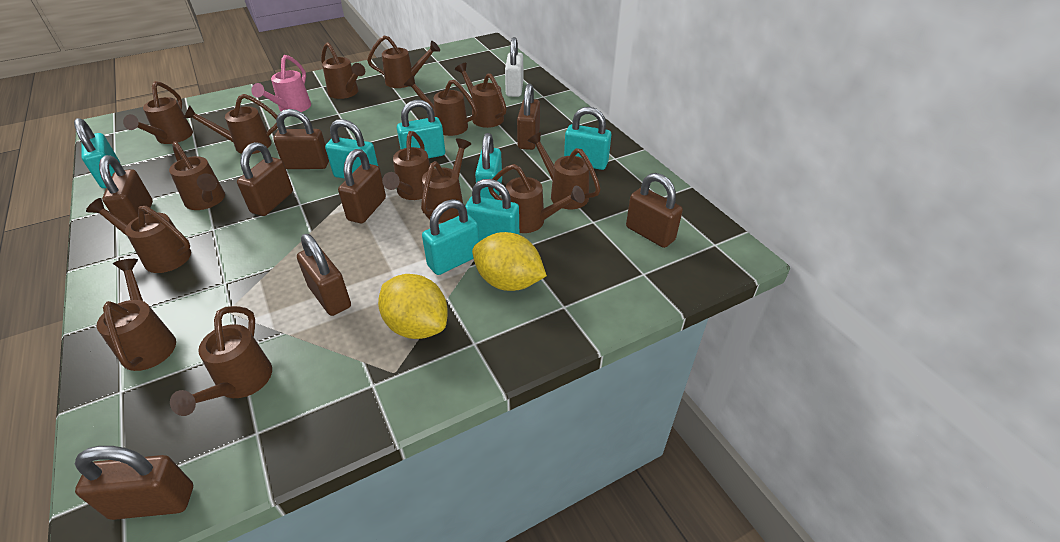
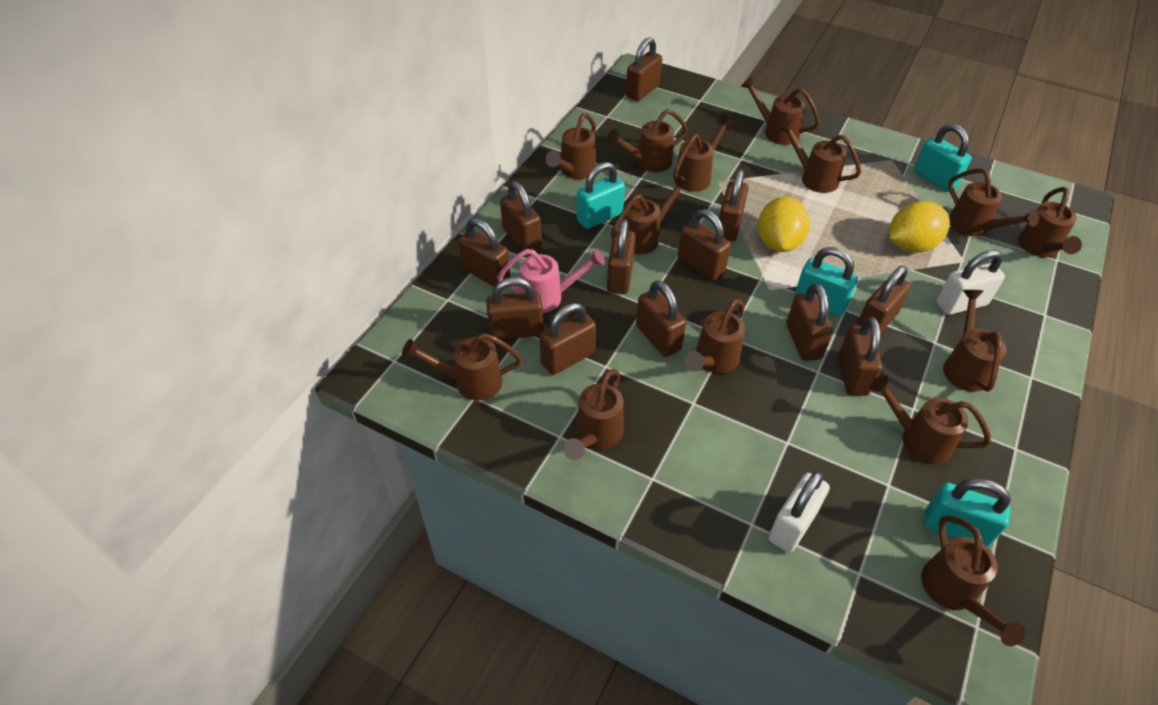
brown padlock: [75,446,193,520] [99,155,153,225] [237,142,293,216] [273,109,329,169] [297,234,351,316] [338,149,386,223] [517,84,540,150] [626,173,683,248] = 8 -> [458,218,510,287] [486,277,543,340] [500,181,541,251] [540,303,596,375] [607,219,636,294] [626,37,662,101] [636,280,686,357] [678,209,731,281] [719,169,749,241] [786,283,833,361] [839,316,882,396] [857,266,911,333] = 12
turquoise padlock: [74,118,120,188] [325,119,378,179] [397,100,445,158] [422,199,479,275] [465,179,519,242] [475,133,502,199] [564,107,611,170] = 7 -> [577,162,625,229] [795,247,858,316] [914,124,972,192] [924,478,1011,547] = 4
white padlock: [505,37,523,97] = 1 -> [769,471,830,553] [936,250,1005,315] = 2

